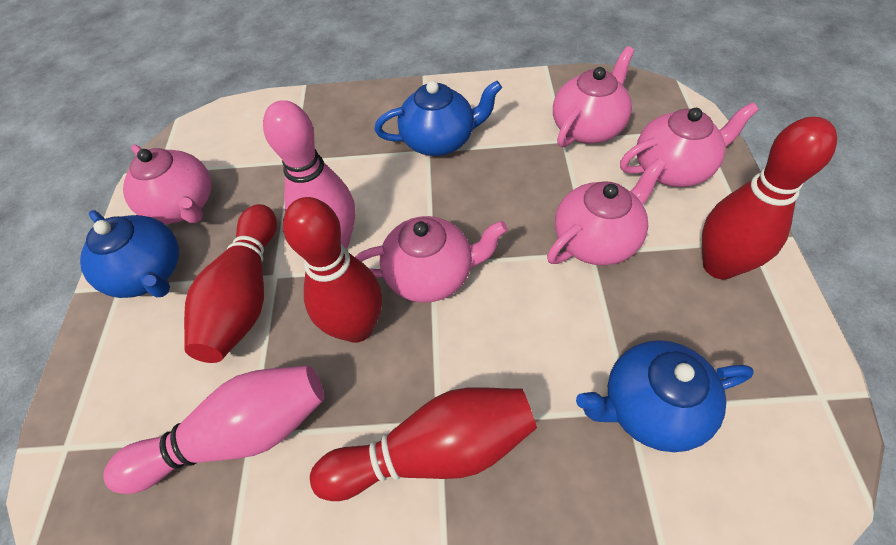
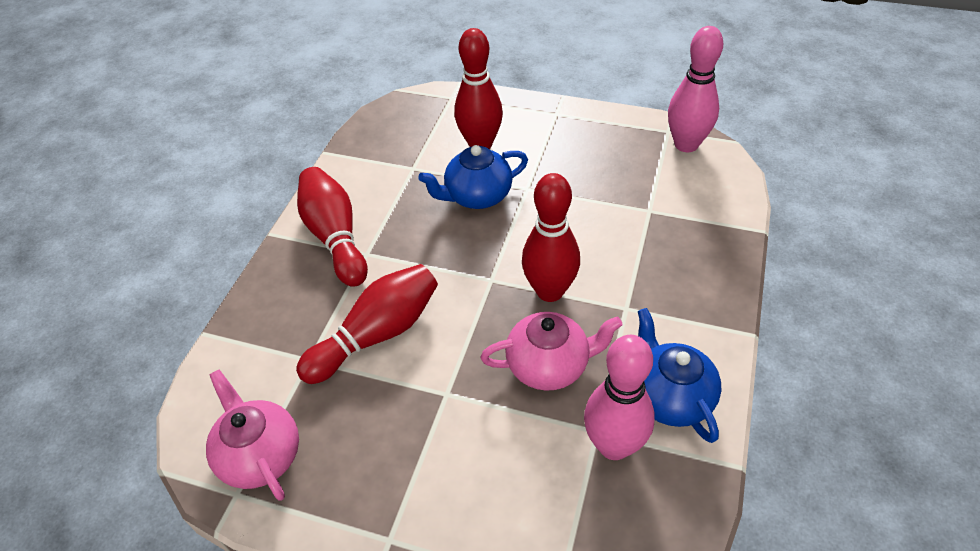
blue teapot: [80,210,179,298] [375,80,502,156] [576,340,754,452] = 3 -> [418,145,528,209] [638,308,721,443] = 2
pink teapot: [123,145,212,224] [355,216,508,303] [547,158,666,265] [553,46,634,148] [620,102,759,187] = 5 -> [206,369,299,501] [481,312,623,391] = 2

